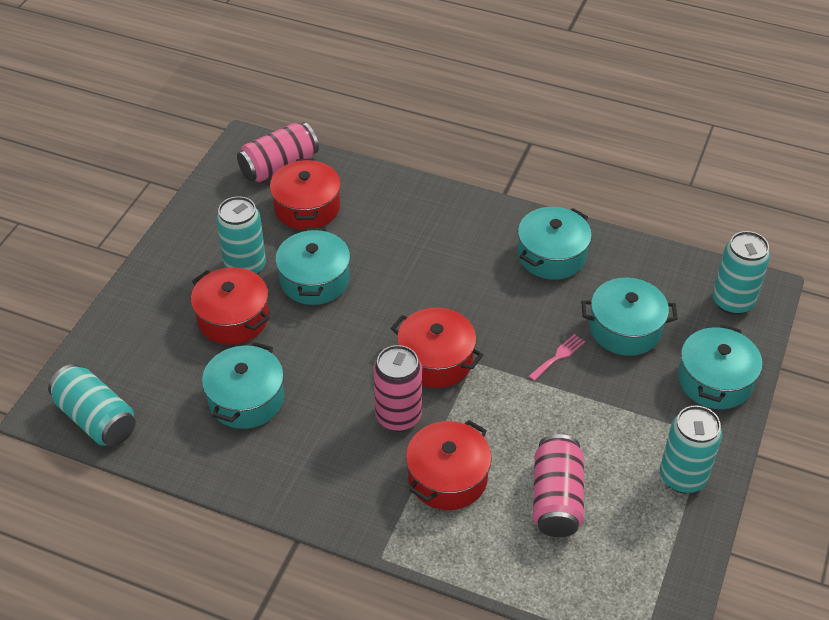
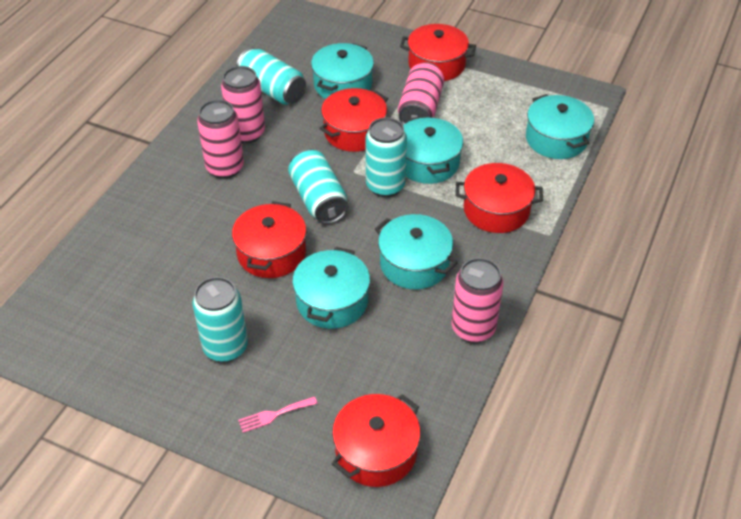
pink can: [237,122,319,182] [373,345,422,432] [533,434,584,537] = 3 -> [197,100,244,179] [221,66,265,143] [398,62,444,125] [452,258,504,343] = 4
red pot: [191,267,269,345] [270,158,341,230] [391,308,483,388] [406,420,492,510] = 4 -> [232,201,306,278] [319,88,388,152] [332,394,421,487] [400,24,476,81] [455,163,543,233] = 5

